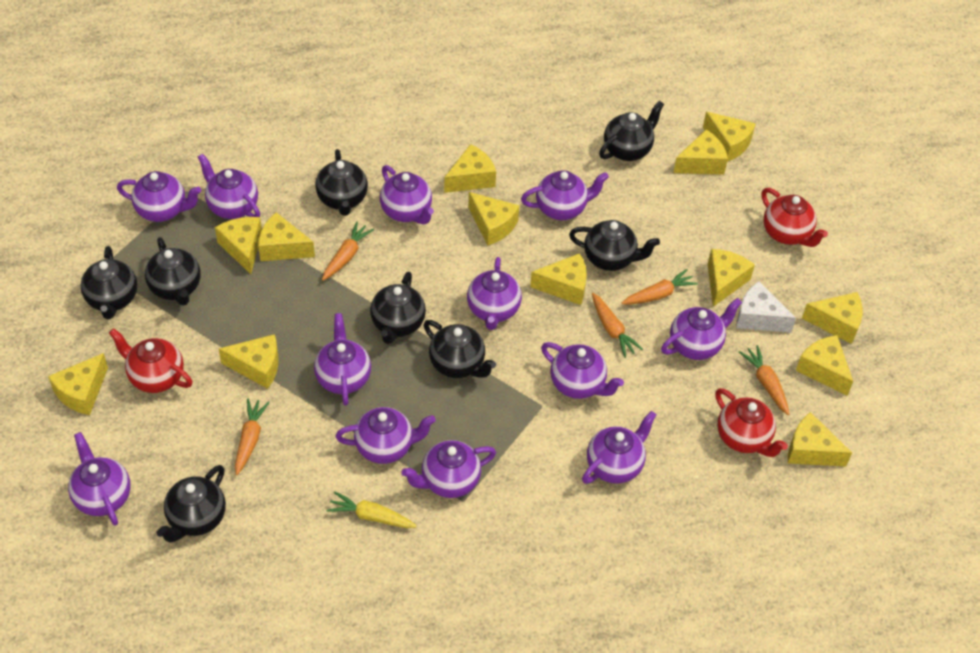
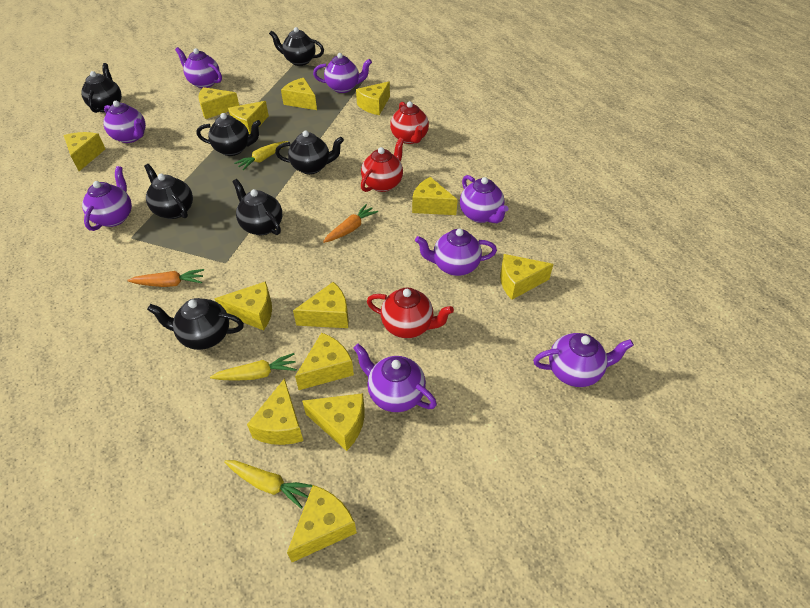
black teapot: [81,246,137,319] [145,237,201,306] [157,465,226,542] [315,149,368,216] [370,272,426,344] [424,320,496,378] [569,220,660,271] [599,101,664,161] = 8 -> [81,63,122,113] [144,164,193,219] [147,298,244,350] [197,113,261,156] [232,179,283,235] [269,27,324,66] [275,130,344,174] = 7
orange carrot: [235,399,270,475] [322,221,374,281] [592,293,643,358] [622,269,698,305] [739,345,789,415] = 5 -> [127,269,204,287] [323,204,378,243] = 2
purple teapot: [68,432,131,526] [117,171,201,222] [198,154,260,219] [314,313,371,406] [336,407,436,464] [380,165,434,224] [401,440,496,498] [467,257,522,330] [521,170,609,220] [541,342,624,399] [582,411,656,484] [661,298,742,360] = 12 -> [82,166,132,231] [103,101,146,143] [175,47,222,88] [313,53,372,93] [353,344,437,412] [415,229,497,276] [460,175,509,223] [533,333,634,387] = 8
white cheese: [736,281,796,333] = 1 -> none = 0
yellow carrot: [327,491,417,528] = 1 -> [210,353,297,381] [224,460,313,509] [234,141,288,170] = 3

